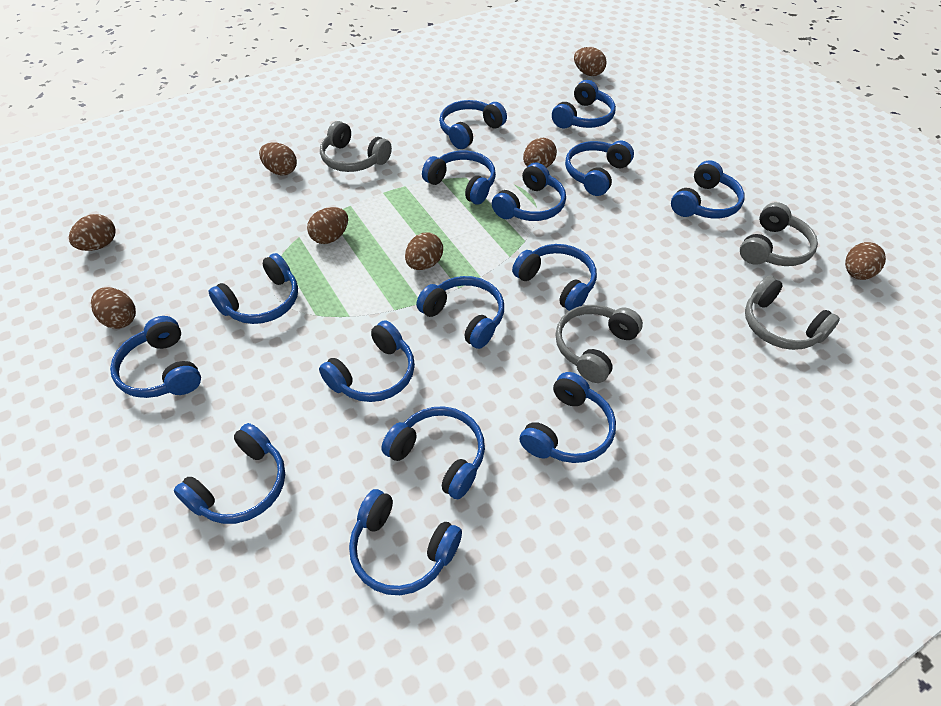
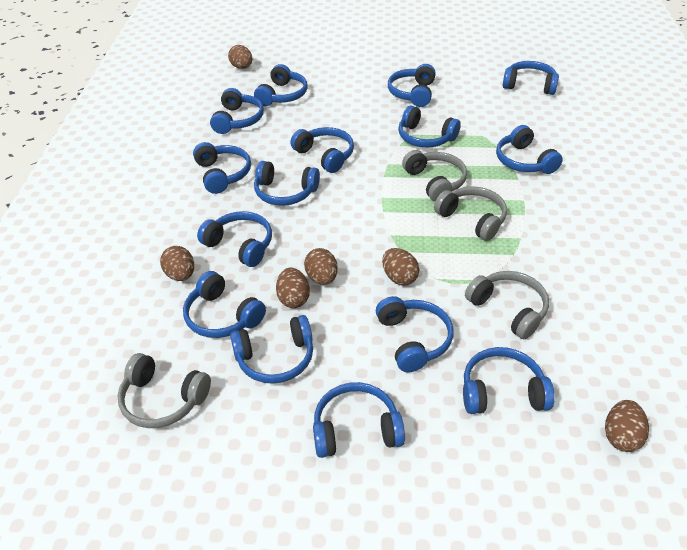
brown egg: [69,214,116,251] [91,287,136,329] [259,142,297,176] [307,207,348,244] [405,233,443,270] [523,138,557,168] [574,47,607,76] [845,242,886,280] = 8 -> [160,246,194,281] [228,45,252,69] [276,268,310,308] [304,248,338,285] [382,248,419,285] [605,400,649,452] = 6

